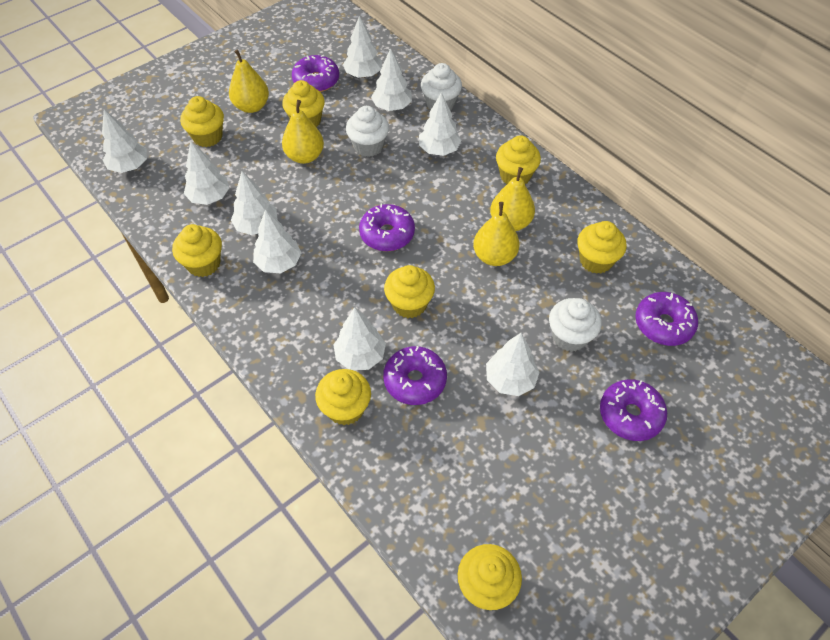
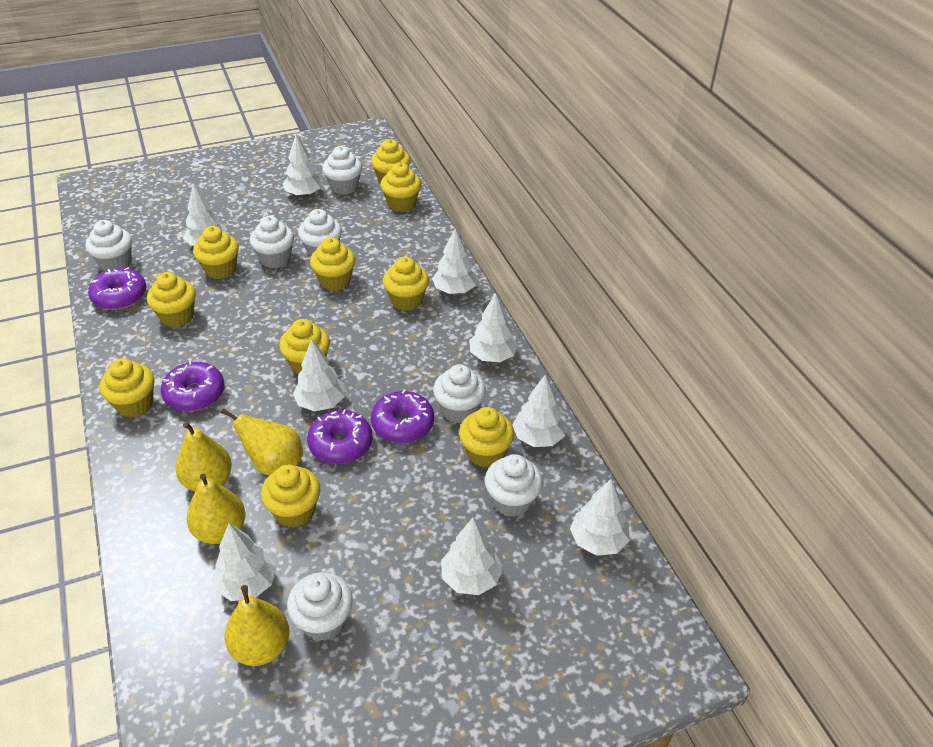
purple donut: [292,54,339,92] [359,204,415,251] [383,346,447,405] [600,379,667,441] [635,292,698,346] = 5 -> [88,267,146,310] [161,360,224,412] [307,409,372,464] [371,389,434,443] = 4
white cupcake: [346,106,389,157] [421,63,462,110] [549,298,602,352] = 3 -> [85,220,132,271] [250,216,294,268] [287,572,353,641] [298,209,342,258] [322,146,362,195] [433,364,486,423] [485,454,543,517] = 7
yellow cupcake: [172,224,222,277] [180,96,224,147] [282,80,325,127] [315,369,371,425] [384,265,435,318] [458,544,522,610] [496,135,541,185] [577,221,626,274] = 8 -> [100,358,155,417] [147,272,196,327] [193,226,239,279] [261,464,320,528] [279,319,330,374] [310,237,356,291] [371,139,410,184] [381,162,421,212] [383,257,429,311] [459,407,514,468] = 10

